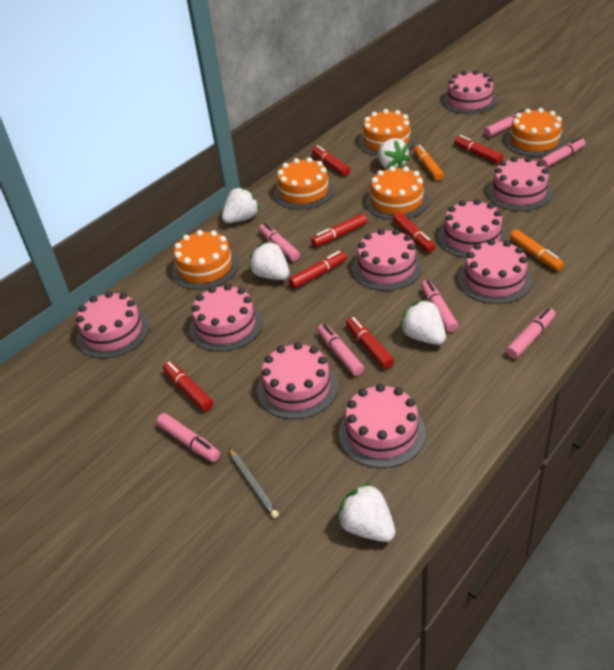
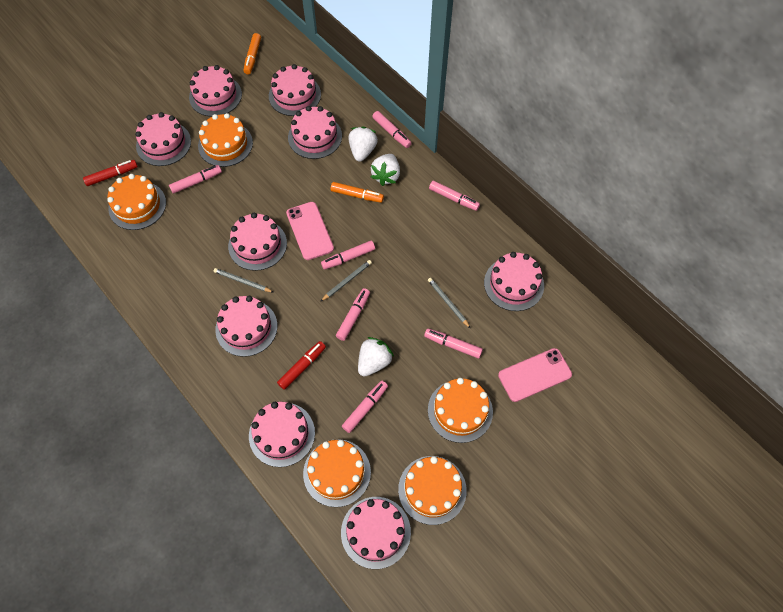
grey pencil: [229,448,279,518] = 1 -> [213,268,273,292] [320,260,372,302] [428,278,471,329] = 3
pink phone: none = 0 -> [286,202,334,260] [498,348,572,402] = 2
red marker: [163,361,213,411] [288,251,347,289] [311,214,367,247] [312,145,350,176] [346,317,394,369] [393,212,435,252] [454,135,503,164] = 7 -> [83,160,138,186] [277,341,326,390] = 2
white strawberry: [222,187,260,223] [249,241,289,280] [336,482,395,542] [378,138,410,170] [399,299,446,345] = 5 -> [348,126,378,162] [358,337,394,377] [371,154,400,186] = 3

